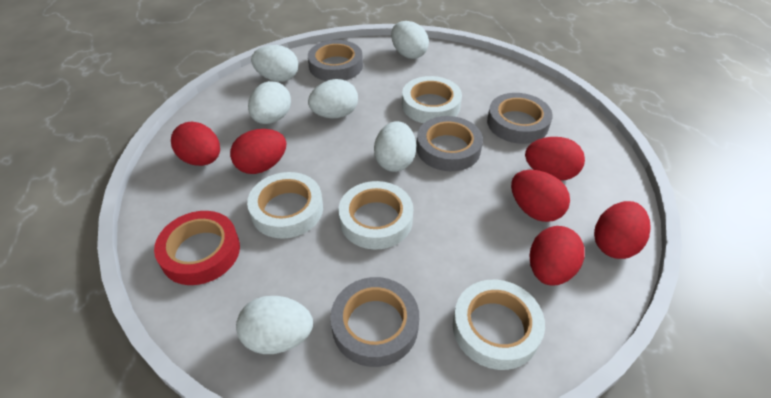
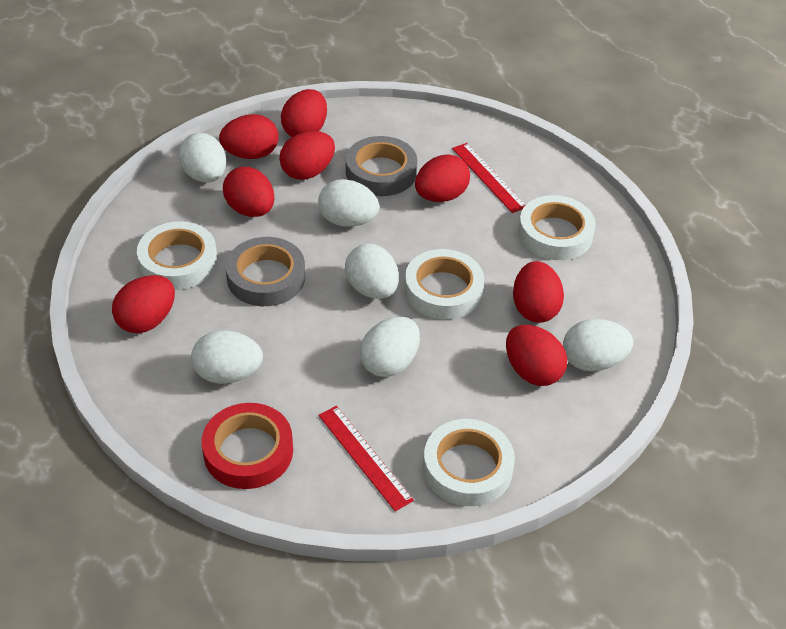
grey tape: [308,40,363,81] [330,277,419,367] [416,116,483,171] [487,93,553,144] = 4 -> [226,237,305,306] [346,136,417,196] = 2
red egg: [171,122,220,166] [230,129,286,174] [511,170,570,222] [525,137,585,181] [530,226,585,285] [594,201,651,259] = 6 -> [112,275,175,333] [219,114,279,159] [223,167,274,217] [279,131,335,180] [281,89,327,137] [415,154,470,202] [506,325,567,386] [513,261,564,323] = 8
red ruler: none = 0 -> [319,406,414,511] [452,143,525,213] = 2

